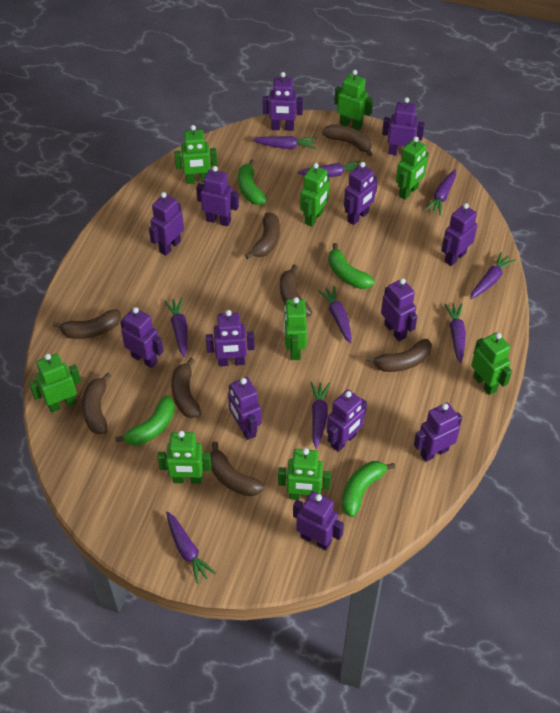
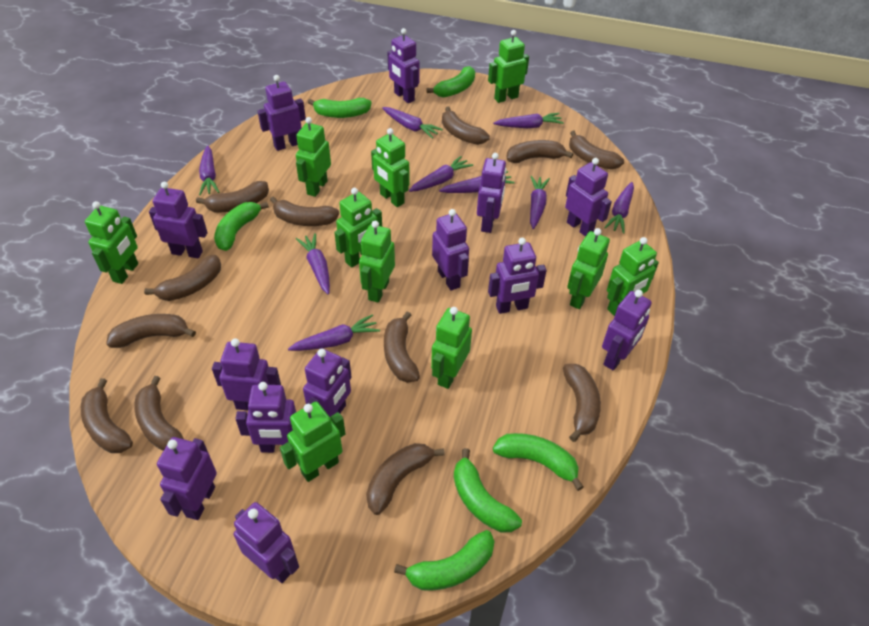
brown banana: [53,309,121,339] [82,372,111,434] [171,358,201,418] [210,441,264,497] [245,213,280,259] [280,265,312,317] [322,124,373,156] [366,339,432,372] = 8 -> [81,378,133,453] [106,314,196,348] [135,376,184,451] [144,255,221,301] [196,181,269,212] [270,196,339,226] [366,443,445,515] [384,311,420,383] [442,107,490,145] [507,140,573,163] [563,364,601,442] [569,131,624,169] = 12
green banana: [115,395,175,446] [238,160,267,205] [328,243,375,289] [341,461,395,517] = 4 -> [214,202,269,251] [308,98,371,118] [394,530,495,591] [427,66,475,98] [454,448,522,532] [493,433,584,491] = 6
green robot: [29,354,81,413] [158,431,211,484] [174,125,217,184] [278,448,331,500] [284,297,307,360] [300,163,329,227] [334,70,373,131] [396,136,428,200] [471,332,512,395] = 9 -> [85,201,138,284] [280,402,346,482] [296,117,331,197] [334,188,382,268] [359,221,395,303] [371,128,409,207] [431,307,472,389] [488,30,529,103] [567,228,610,309] [607,237,659,316] = 10

